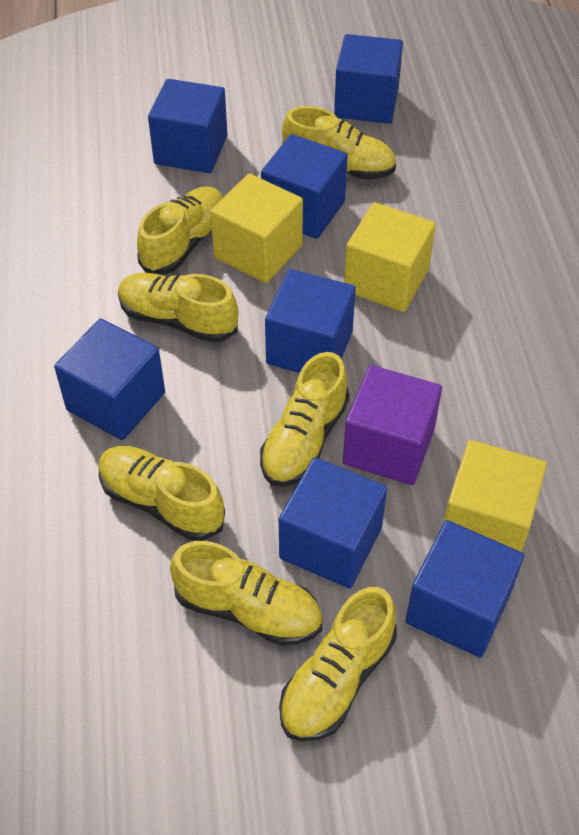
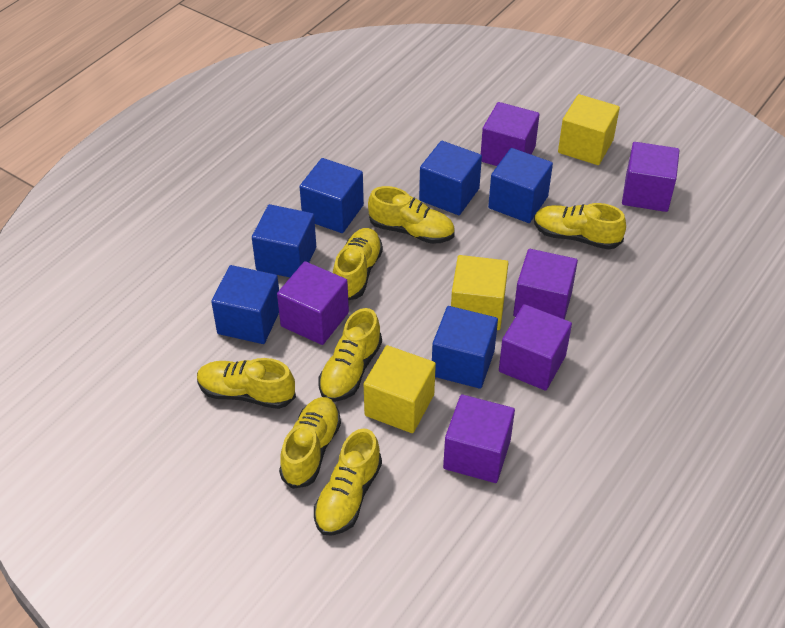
blue cube: [54,318,165,440] [148,79,227,173] [261,134,348,239] [265,269,356,373] [279,457,387,589] [334,34,403,124] [405,520,524,658] = 7 -> [211,265,279,344] [252,204,316,277] [300,158,364,233] [419,141,482,215] [432,306,498,389] [488,148,553,223] = 6
purple cube: [343,365,442,485] = 1 -> [277,261,349,345] [443,394,515,483] [481,102,540,166] [499,304,572,391] [513,249,578,319] [622,142,680,212] = 6

